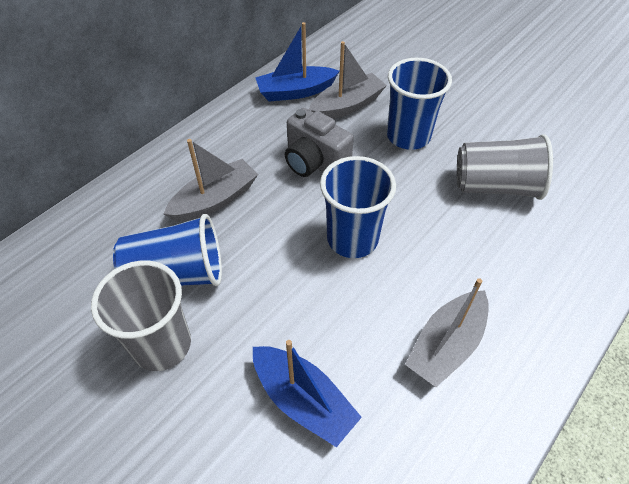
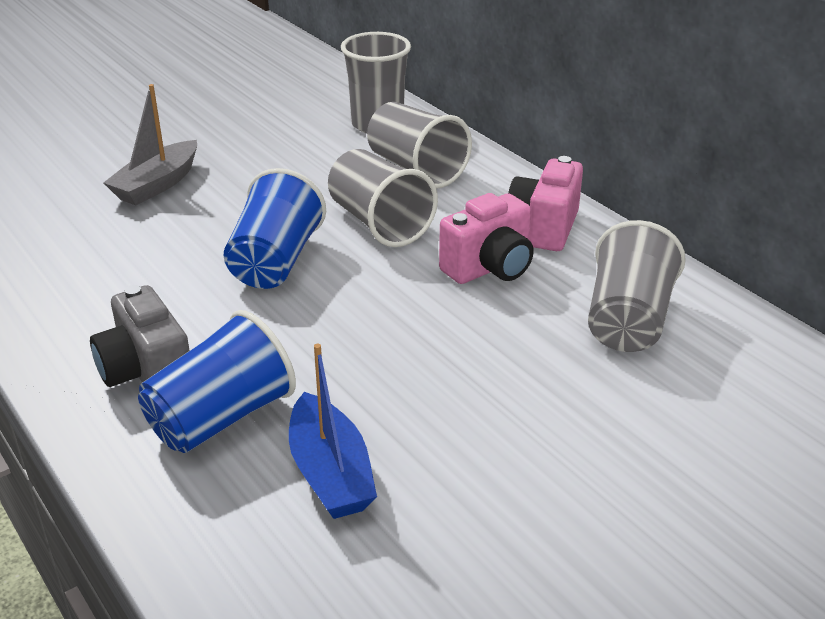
blue boat: [253,340,362,447] [255,22,339,102] = 2 -> [289,344,377,519] = 1
blue cup: [113,214,222,286] [320,156,396,258] [387,58,452,150] = 3 -> [138,310,296,453] [223,168,326,289] = 2
grey boat: [164,139,258,222] [309,41,387,119] [405,278,489,387] = 3 -> [103,84,197,205] = 1
grey cup: [91,260,191,371] [457,134,553,200] = 2 -> [328,149,438,247] [341,32,411,133] [367,102,472,189] [588,220,686,352] = 4
pink camera: none = 0 -> [439,193,534,284] [508,156,583,251] = 2

